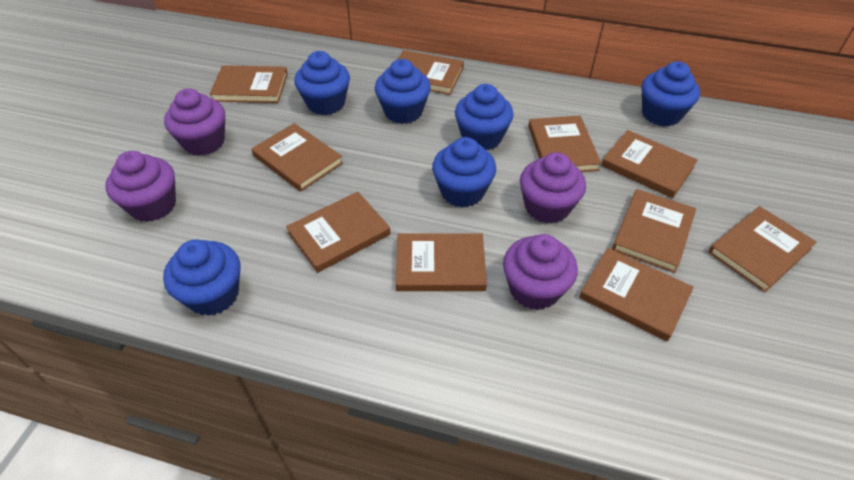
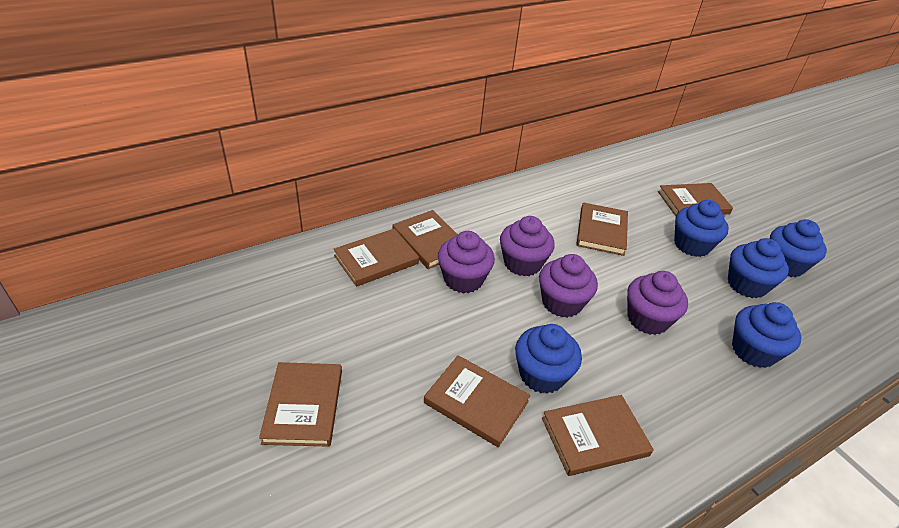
blue cupcake: [163,240,240,316] [294,51,350,115] [375,59,431,124] [432,137,496,207] [455,84,514,150] [642,61,700,127] = 6 -> [515,324,582,394] [674,200,729,257] [728,238,789,298] [732,302,801,368] [770,219,827,277] = 5
brown book: [209,65,288,103] [251,123,343,192] [286,192,390,273] [396,233,487,291] [397,50,464,95] [528,116,601,172] [579,248,694,342] [601,130,698,198] [612,189,696,273] [708,206,817,292] = 10 -> [259,362,342,447] [334,228,419,287] [393,210,458,269] [424,355,530,447] [542,395,654,476] [576,202,628,256] [658,183,733,216] = 7

